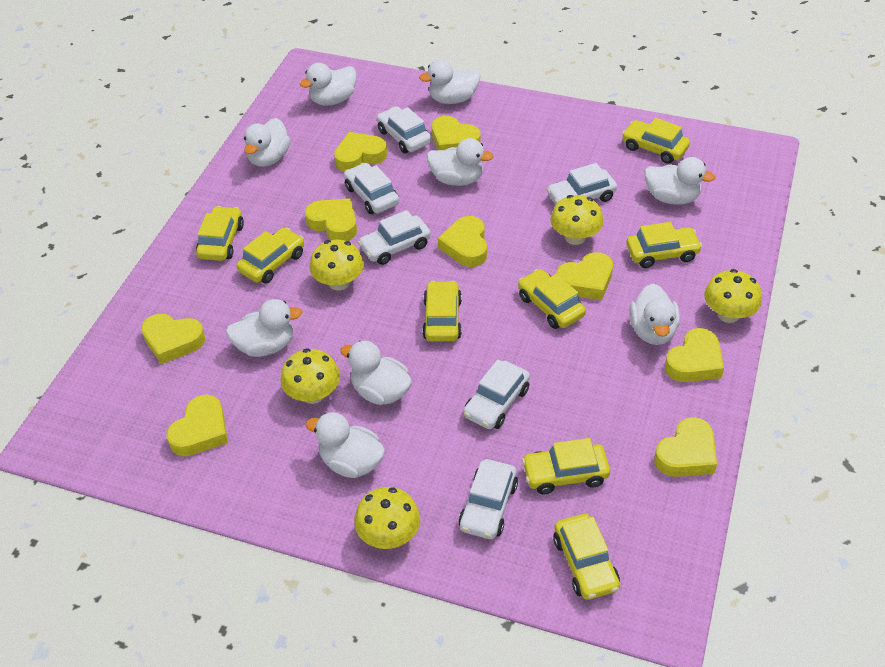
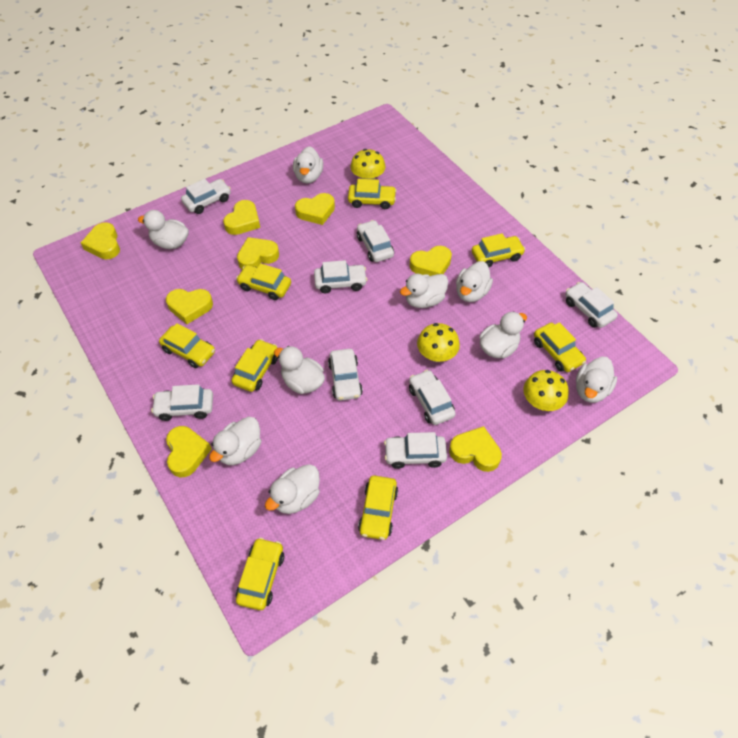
white car: [344,163,399,214] [358,210,431,265] [377,106,432,153] [459,459,518,539] [463,360,530,429] [547,163,617,205] = 6 -> [151,384,213,421] [181,179,231,214] [314,260,367,293] [328,349,363,401] [357,220,394,262] [384,432,447,469] [409,370,456,425] [565,282,618,328] = 8
yellow heart: [141,314,206,364] [167,394,228,456] [305,199,357,241] [334,132,387,172] [432,116,481,150] [438,216,487,267] [556,252,613,300] [654,417,717,477] [665,328,724,382] = 9 -> [81,222,120,259] [166,289,213,324] [166,426,212,477] [223,200,260,235] [237,237,279,270] [295,193,335,225] [410,246,452,276] [449,426,502,472] = 8
yellow mushroom: [280,348,340,404] [310,240,364,291] [354,487,420,549] [551,195,603,245] [704,269,762,323] = 5 -> [350,149,386,179] [417,323,460,362] [523,370,569,411] = 3

